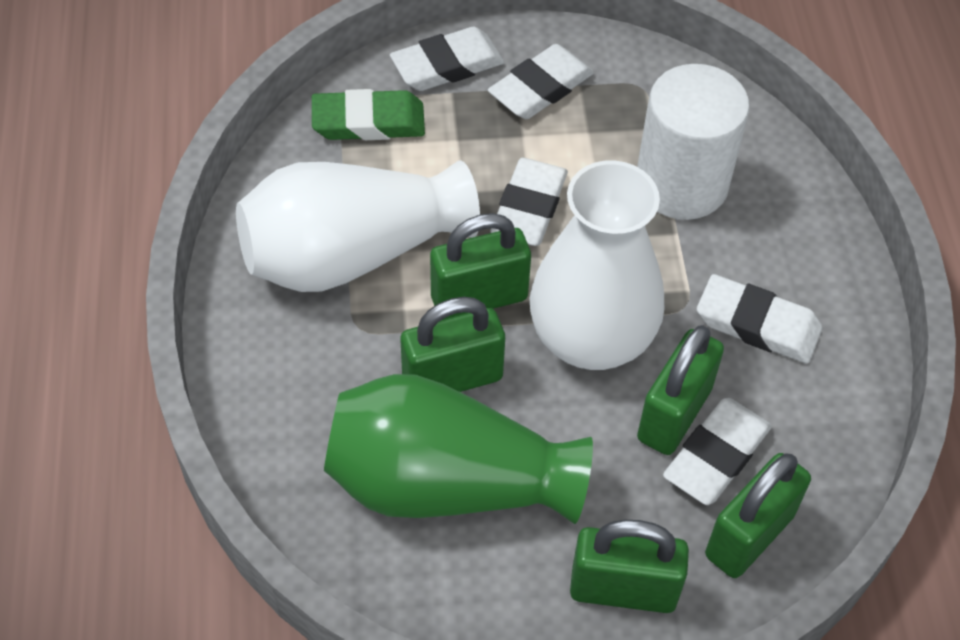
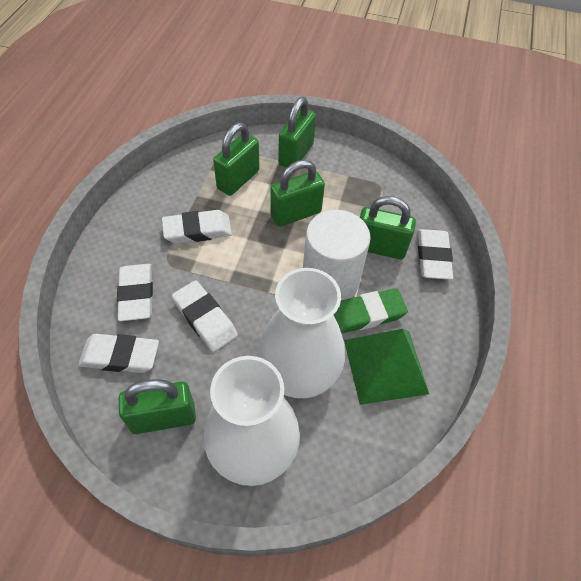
green pyramid: none = 0 -> [344,329,429,405] = 1
green vase: [324,374,593,524] = 1 -> none = 0

